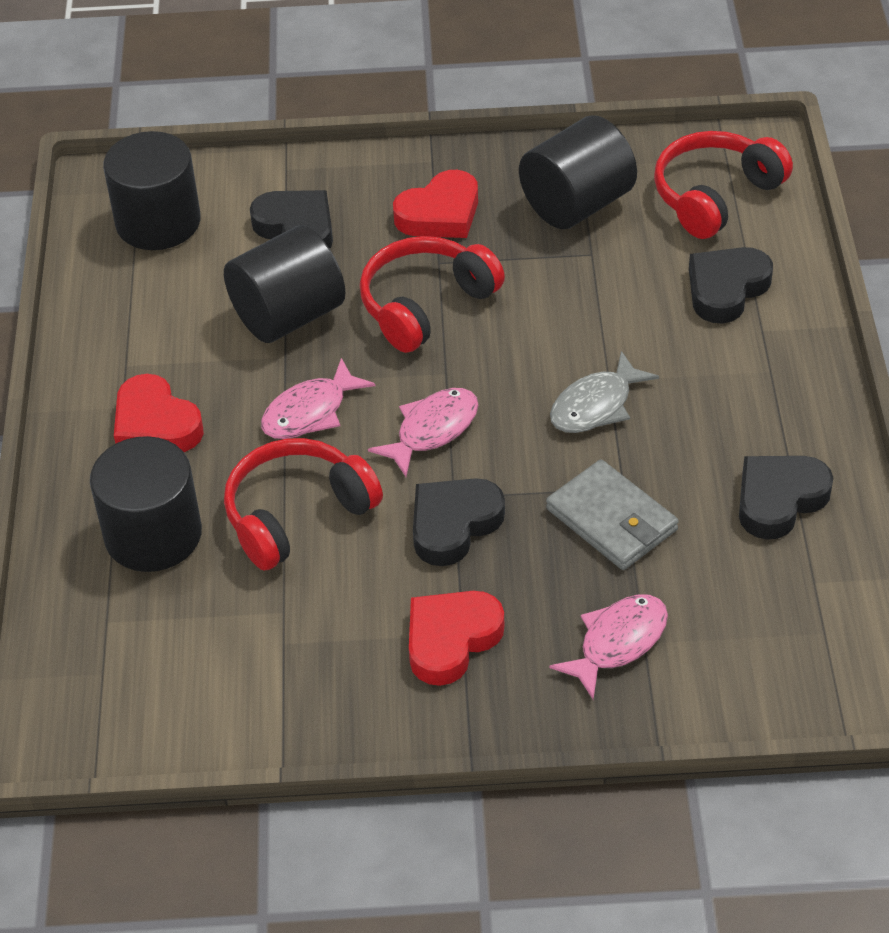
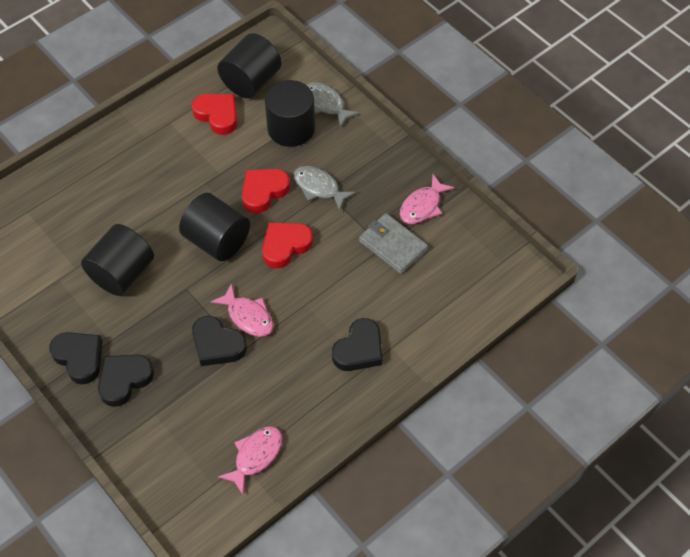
grey fish: [550,351,659,433] = 1 -> [294,166,356,211] [307,82,359,128] = 2
red headphones: [224,438,383,571] [360,236,505,353] [654,131,793,239] = 3 -> none = 0

